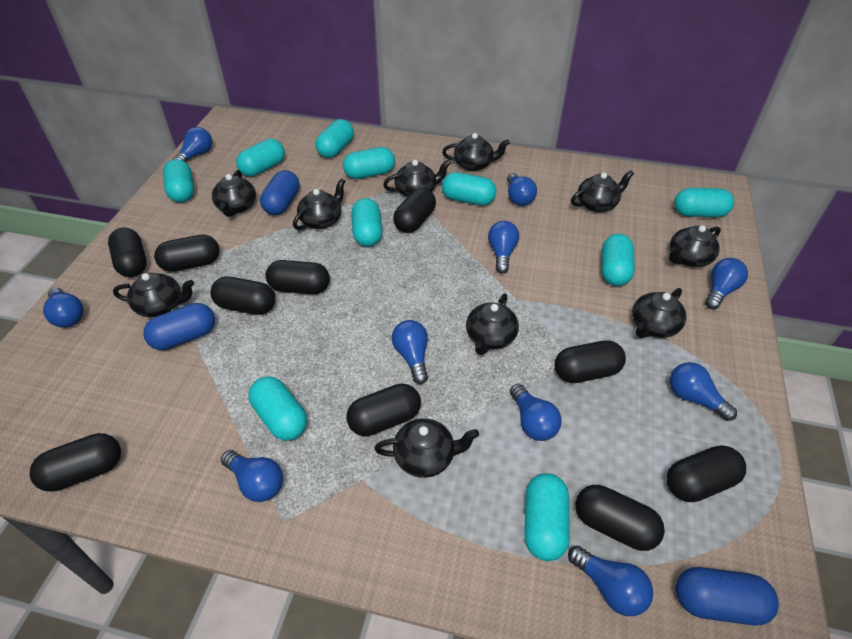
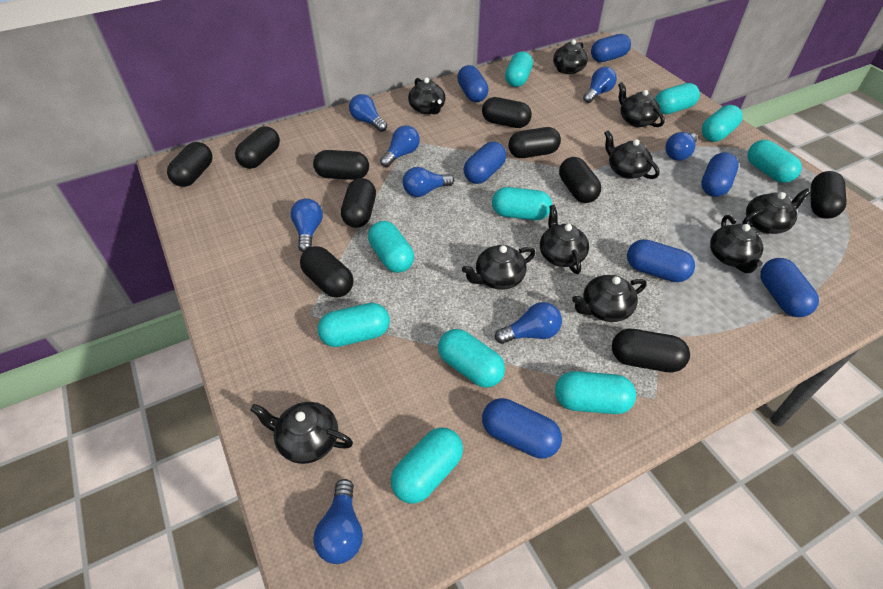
blue capsule: [143,303,215,350] [260,170,300,215] [676,567,779,625] = 3 -> [457,65,489,102] [463,142,506,184] [482,398,562,459] [591,34,631,62] [627,239,695,282] [701,152,739,197] [760,258,819,317] = 7
blue light bulb: [43,287,84,328] [173,127,212,162] [221,450,283,502] [392,320,428,384] [488,221,519,274] [507,173,537,206] [510,383,562,441] [568,546,653,616] [670,362,737,421] [705,258,748,309] = 10 -> [290,198,323,252] [313,479,363,564] [349,94,387,132] [380,125,420,167] [403,167,454,197] [495,302,562,344] [583,67,617,103] [665,132,697,161] = 8

